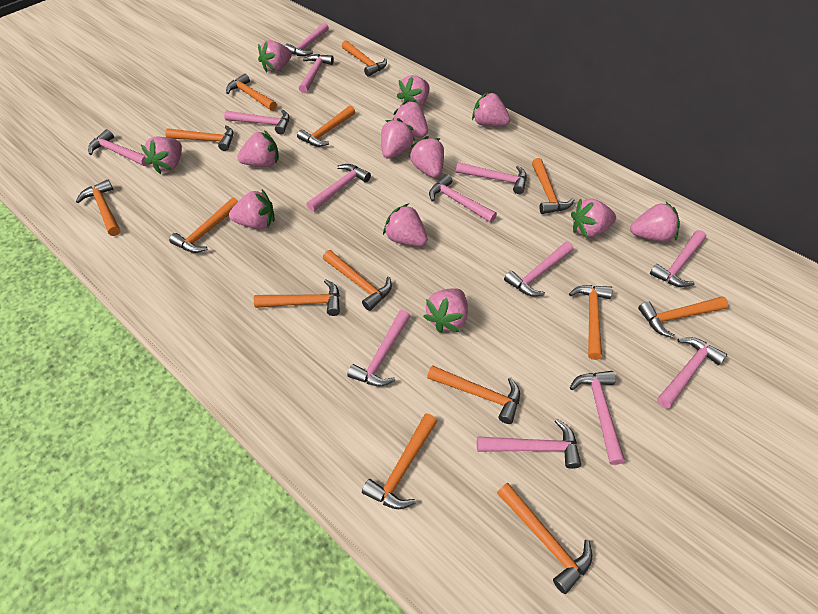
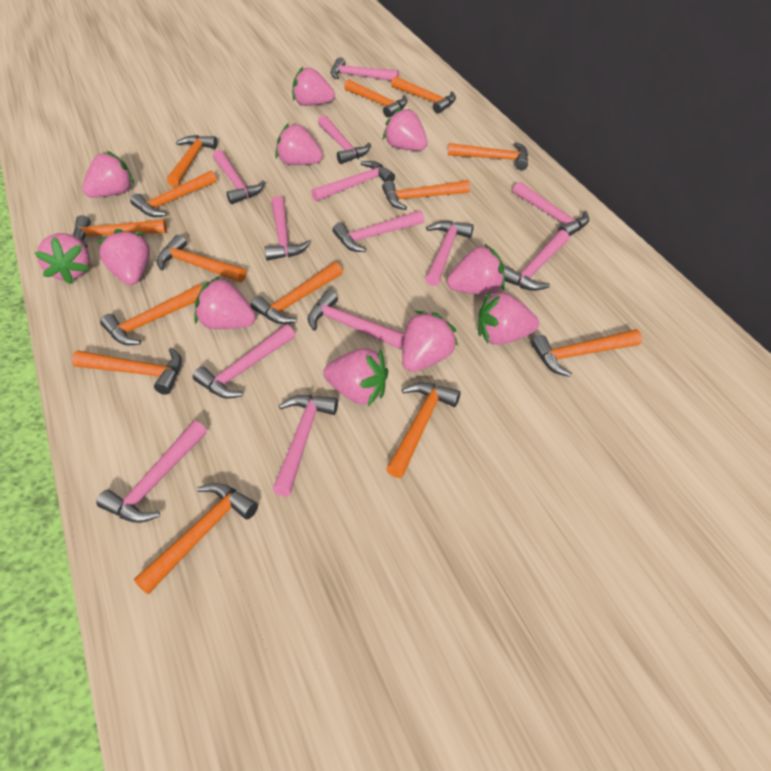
pink strawberry: [141,137,182,174] [229,190,275,229] [237,130,279,167] [258,40,292,73] [381,118,415,159] [383,204,428,246] [392,100,428,137] [397,75,430,106] [409,136,444,178] [423,288,468,333] [472,92,510,127] [571,198,616,238] [630,202,680,242] = 13 -> [34,233,90,284] [82,151,134,198] [97,229,150,285] [194,276,256,329] [275,123,323,165] [292,67,335,106] [323,348,388,406] [383,107,427,151] [402,311,458,372] [447,244,505,295] [478,291,539,345] = 11

